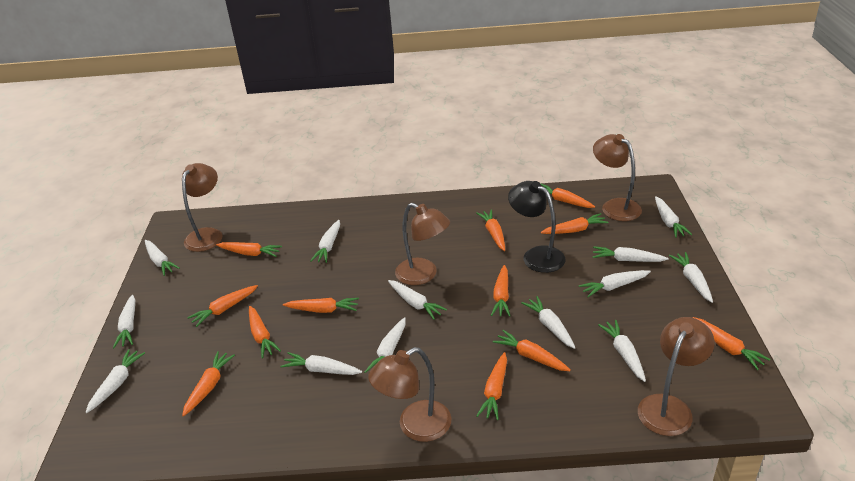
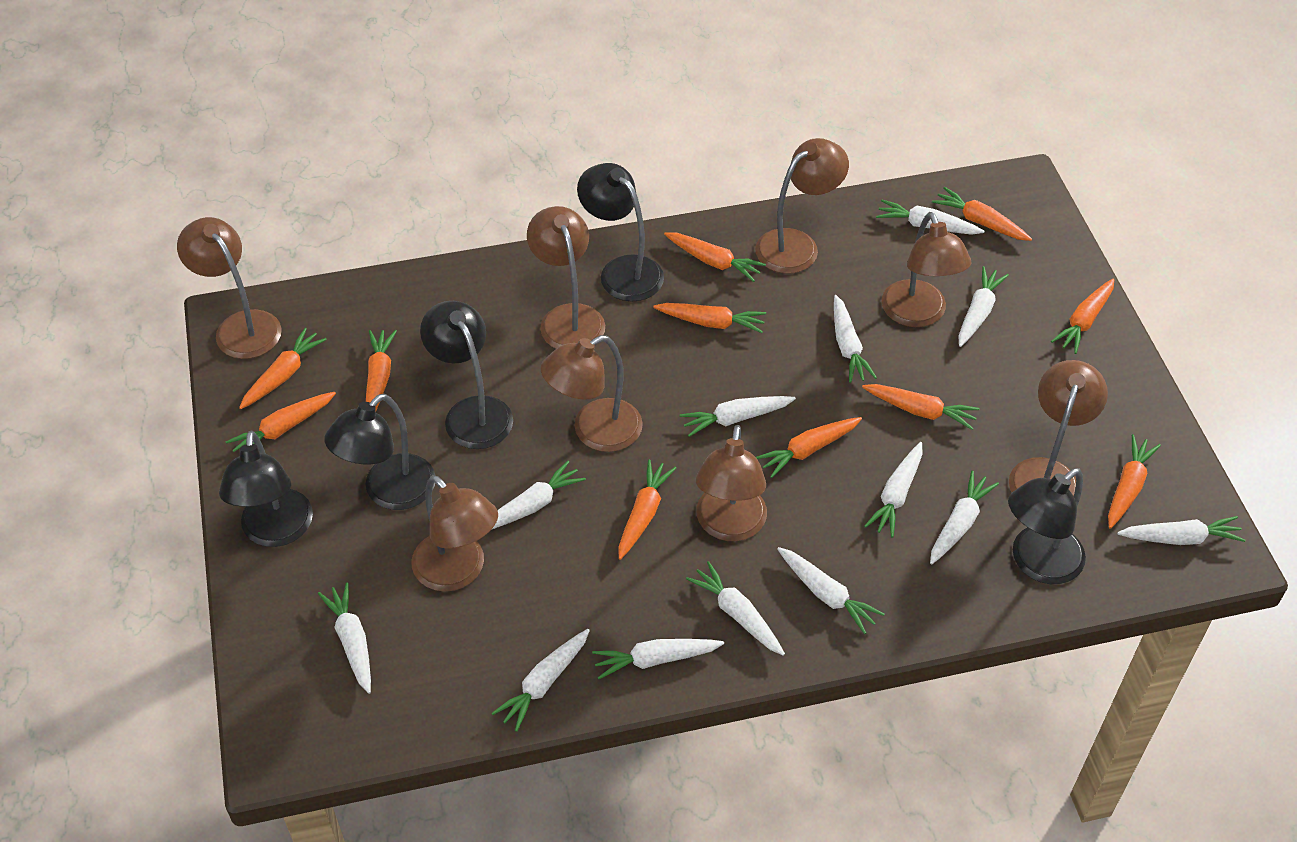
black lamp: [508,181,565,273] = 1 -> [219,430,313,547] [324,394,435,510] [420,301,513,449] [577,163,664,302] [1008,468,1086,584] = 5
brown lamp: [182,163,223,252] [368,347,451,442] [395,203,450,285] [593,134,642,221] [638,317,715,436] = 5 -> [177,217,282,359] [412,475,498,592] [527,206,605,349] [541,335,643,452] [696,425,767,541] [755,138,849,274] [882,212,971,327] [1009,360,1108,496] = 8
orange carrot: [182,351,235,417] [187,285,258,327] [216,242,282,257] [249,306,281,358] [283,298,359,313] [476,209,505,251] [476,352,507,420] [491,265,510,317] [493,330,571,371] [541,184,595,208] [541,213,608,234] [693,317,771,370] = 12 -> [225,392,336,452] [239,328,327,409] [366,330,397,410] [619,459,676,560] [653,303,766,333] [664,232,766,282] [756,417,862,478] [862,384,980,430] [932,187,1032,241] [1051,278,1114,354] [1108,434,1161,529] = 11

